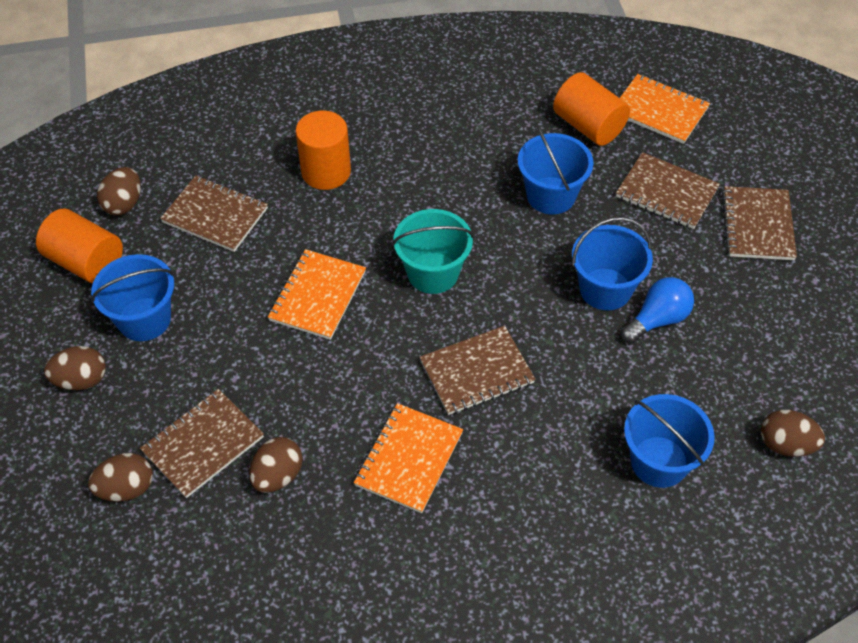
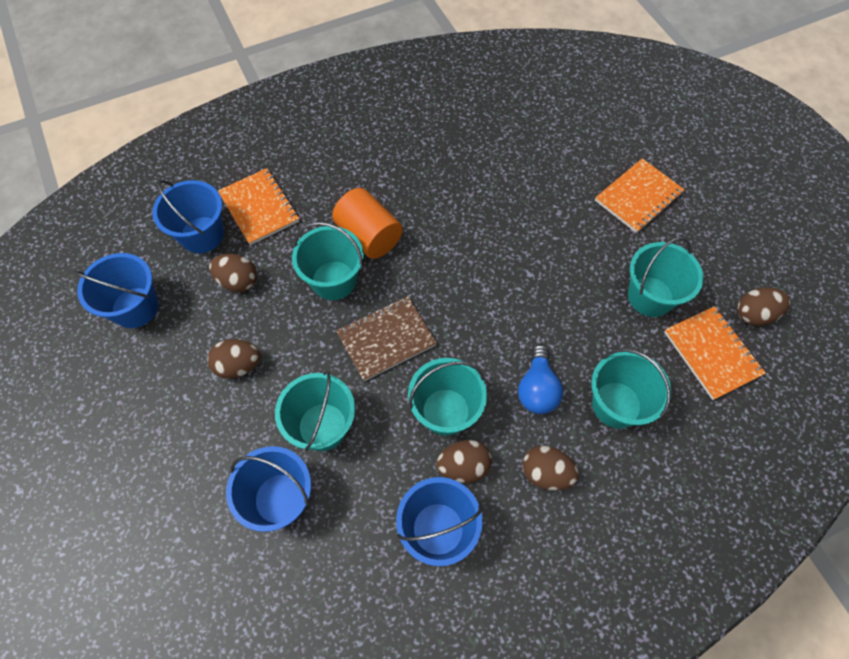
brown notebook: [140,389,264,498] [160,175,268,252] [420,326,536,415] [616,152,720,229] [722,186,797,260] = 5 -> [336,296,437,381] = 1
orange cylinder: [36,208,123,283] [296,111,351,190] [553,72,630,146] = 3 -> [332,188,403,259] = 1
turquoise bucket: [392,209,474,294] = 1 -> [275,371,355,451] [292,222,364,300] [408,358,487,436] [591,348,671,428] [628,237,703,317] = 5

